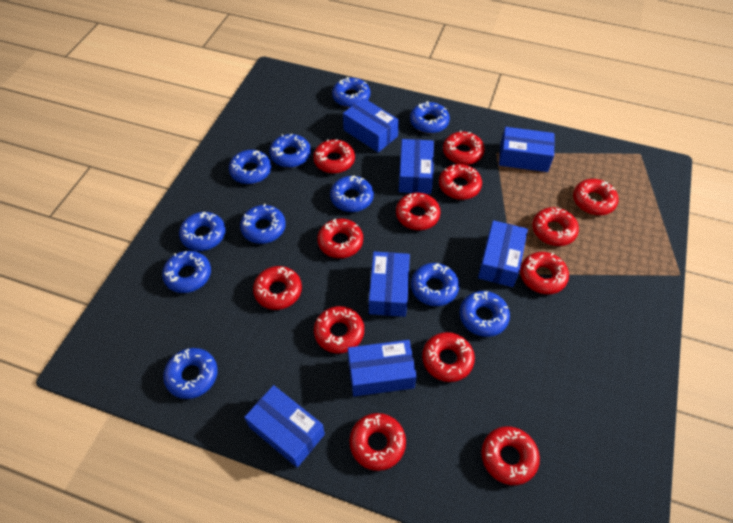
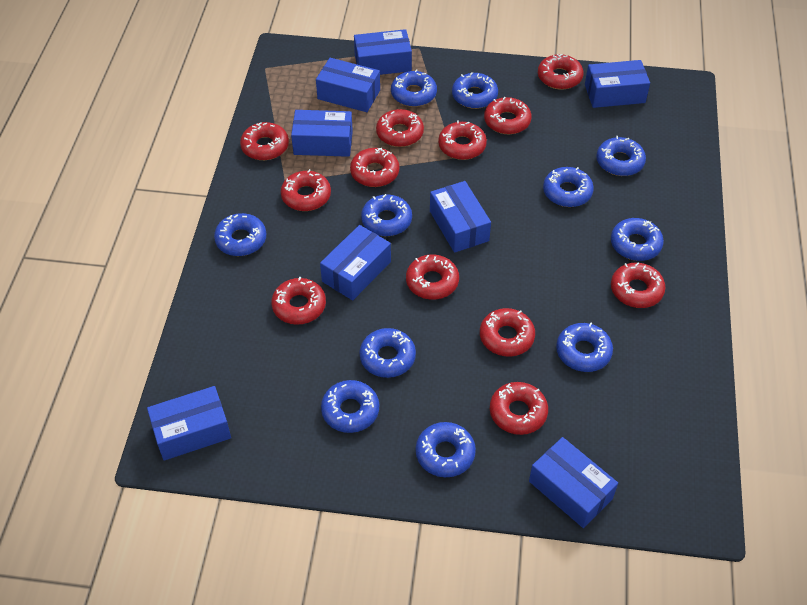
blue box: [244,385,325,468] [343,98,399,153] [348,340,417,396] [369,251,410,317] [399,139,434,194] [478,220,528,287] [499,127,555,172] = 7 -> [147,386,231,461] [291,110,353,157] [316,58,380,112] [320,225,391,300] [354,29,412,75] [430,181,491,253] [529,437,618,528] [585,60,650,108] = 8
red donut: [253,266,302,310] [313,139,355,173] [314,306,364,353] [317,219,363,258] [349,413,406,471] [396,193,440,230] [422,332,475,382] [439,164,482,200] [443,130,485,165] [481,426,540,485] [520,252,569,294] [532,207,579,246] [573,179,619,215] = 13 -> [240,122,289,160] [271,277,326,325] [281,169,331,211] [350,148,399,187] [376,109,424,147] [406,255,459,300] [438,120,487,160] [480,308,535,357] [484,97,532,134] [490,382,548,435] [538,54,584,90] [611,263,666,308] = 12

